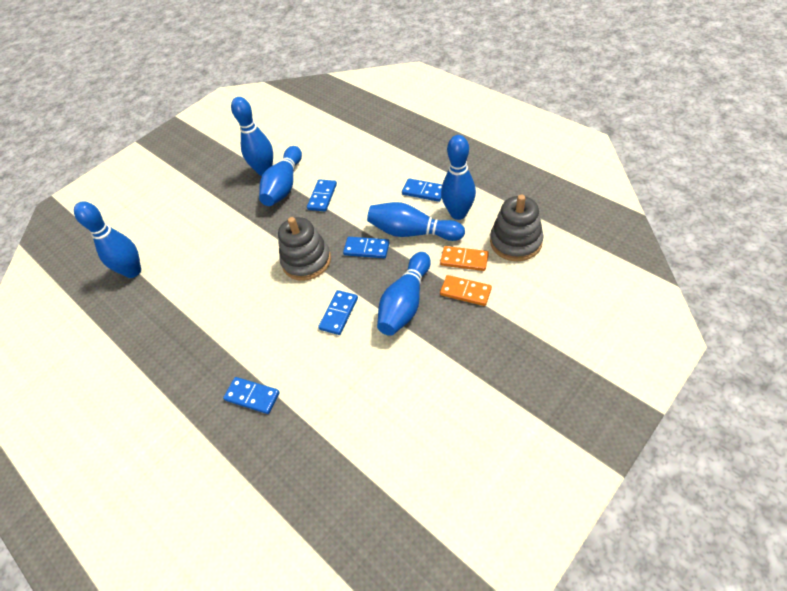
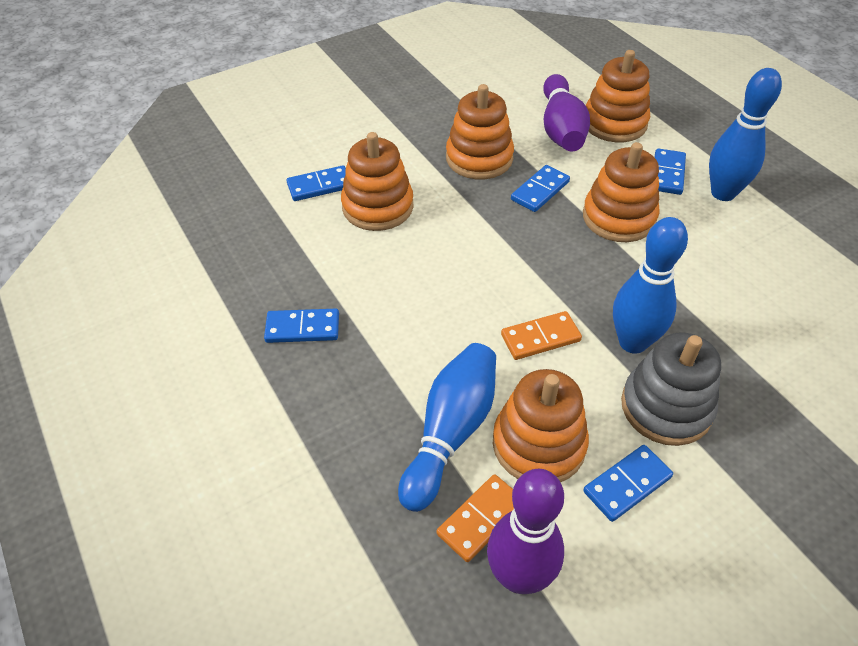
blue bowling pin: [74,201,141,278] [231,97,273,176] [259,146,302,206] [367,202,465,241] [377,252,431,336] [441,135,476,220] = 6 -> [398,343,496,512] [613,217,688,354] [709,68,782,201] = 3
grey stacking toy: [278,217,331,281] [490,195,543,261] = 2 -> [621,333,721,446] = 1
orange stacking toy: none = 0 -> [341,132,414,231] [446,84,514,179] [493,369,589,482] [583,142,660,242] [586,50,650,142] = 5
purple bowling pin: none = 0 -> [487,469,564,594] [543,74,590,151] = 2

